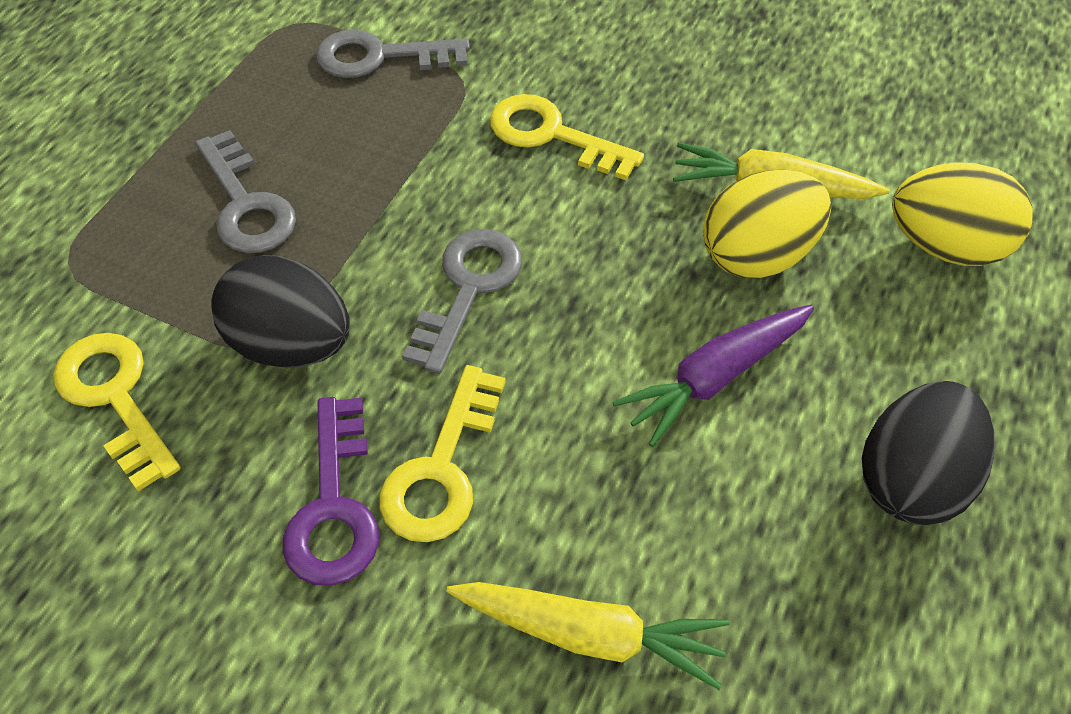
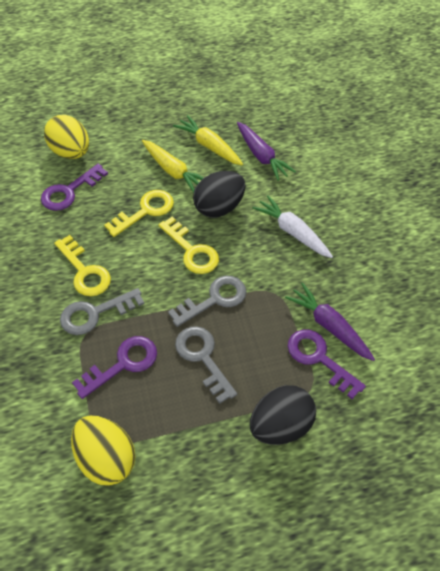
purple carrot: [612,305,814,447] = 1 -> [237,122,296,181] [285,282,375,361] = 2
purple key: [283,397,379,586] = 1 -> [41,164,108,211] [72,336,157,399] [288,329,366,399] = 3
white carrot: none = 0 -> [252,195,333,258] = 1

